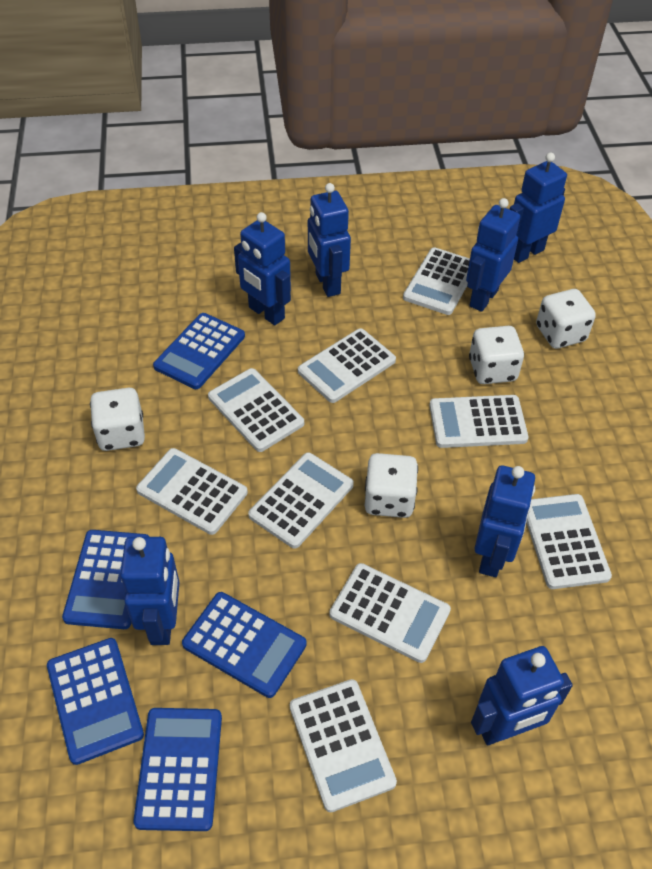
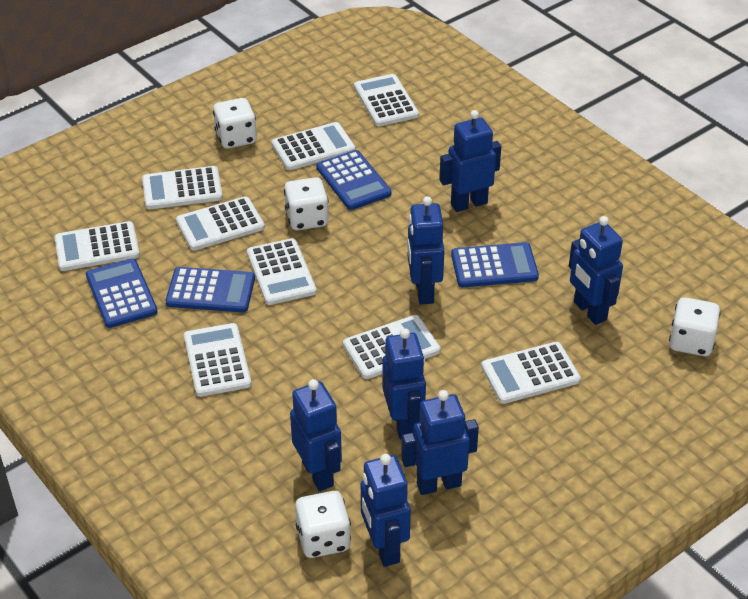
blue calculator: [47,638,144,765] [62,530,149,629] [133,708,222,831] [153,313,245,389] [182,592,307,698] = 5 -> [86,258,158,328] [166,267,255,312] [316,150,392,210] [451,242,539,287] = 4

